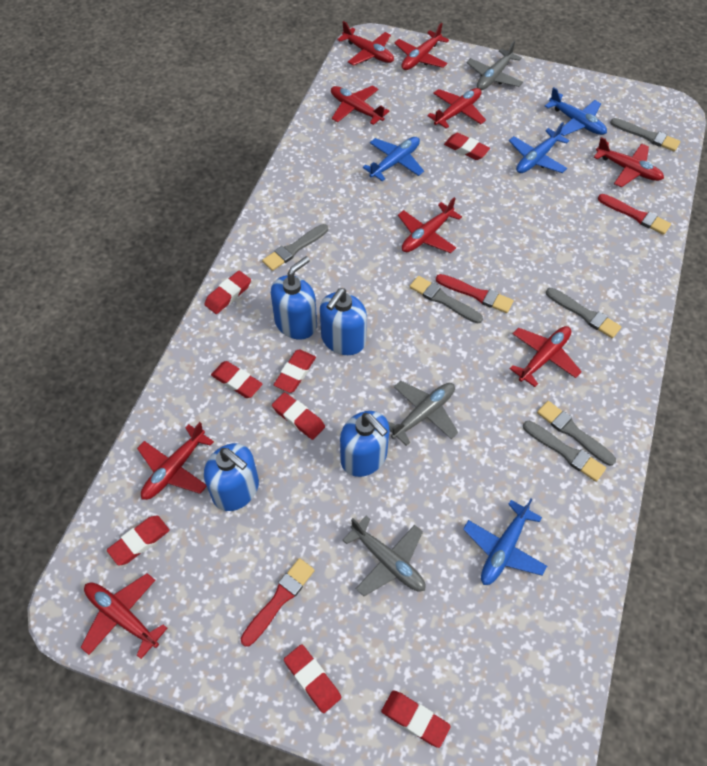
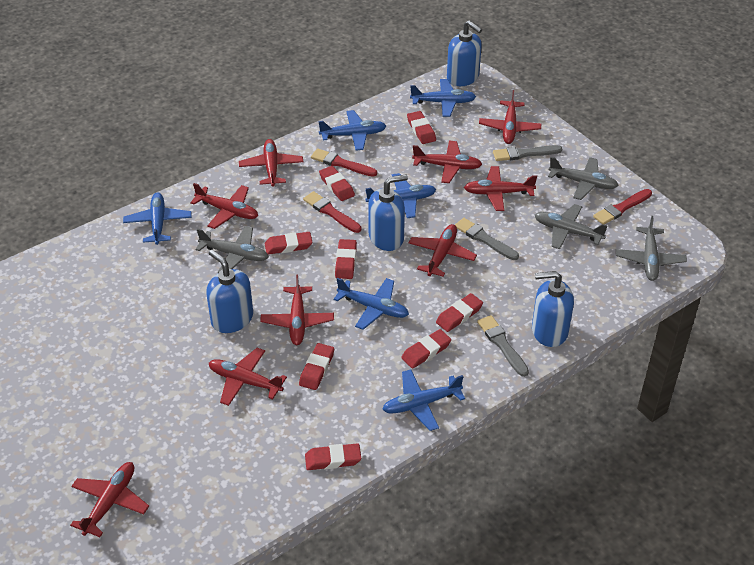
blue plane: [363,137,424,181] [463,499,547,585] [509,122,569,173] [544,87,607,136] = 4 -> [123,192,192,245] [318,110,386,151] [334,278,409,330] [366,173,436,218] [382,370,465,431] [410,79,476,117] = 6
grey brush: [262,224,328,271] [409,276,483,324] [523,421,606,482] [537,401,616,466] [546,288,621,338] [610,118,680,152] = 6 -> [455,218,519,260] [477,315,529,377] [493,145,562,161] = 3
grey plane: [343,516,426,596] [388,381,458,446] [466,41,523,90] = 3 -> [195,226,269,273] [535,204,607,249] [548,157,619,200] [616,216,687,281] = 4

